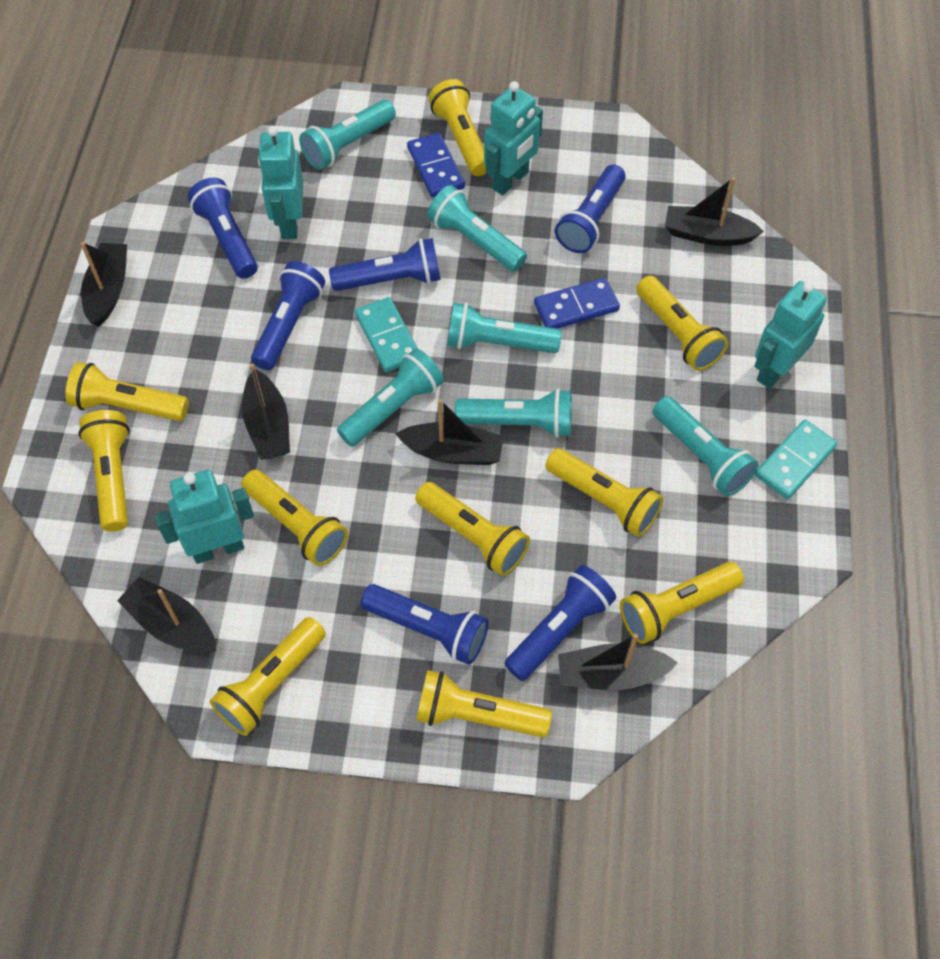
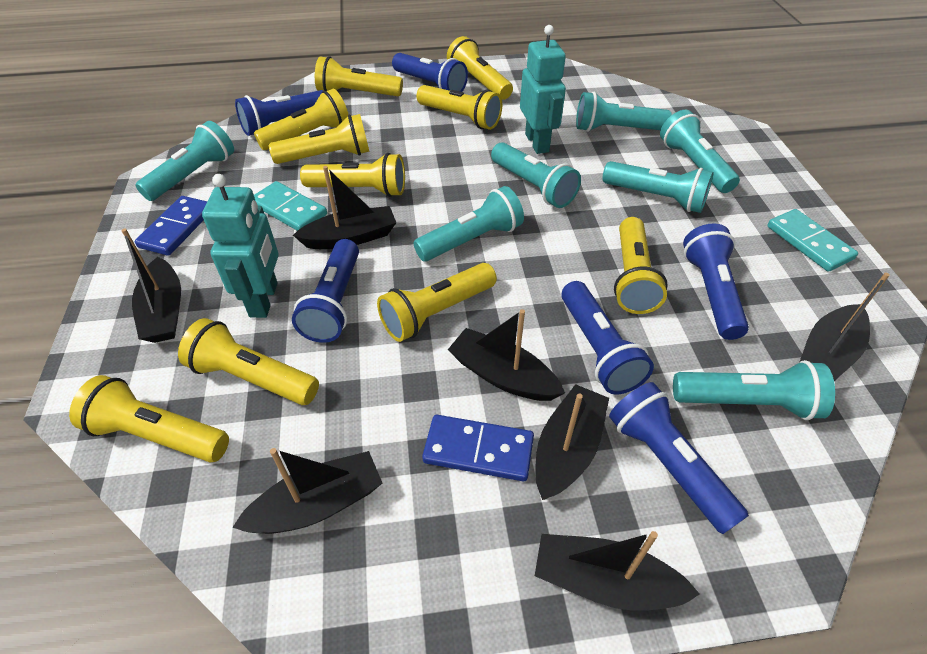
black boat: [81,242,127,327] [117,577,216,653] [242,363,290,460] [395,399,504,465] [558,634,678,690] [665,177,764,246] = 6 -> [121,228,181,343] [232,448,382,534] [293,166,396,249] [448,309,565,401] [535,384,609,500] [535,531,700,611] [799,273,890,381] = 7
turquoise flashlight: [299,100,396,170] [337,348,444,447] [427,185,527,272] [447,303,562,353] [455,389,572,437] [653,396,759,496] = 6 -> [135,121,234,201] [414,186,524,262] [491,142,581,208] [576,92,672,132] [602,161,714,213] [660,109,740,193] [673,360,835,420] = 7
turquoise robot: [155,470,254,564] [258,126,303,239] [484,81,543,195] [754,281,827,389] = 4 -> [202,174,279,318] [520,25,566,154] = 2

